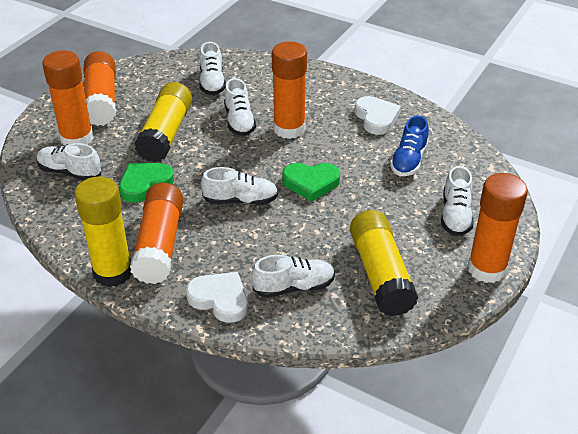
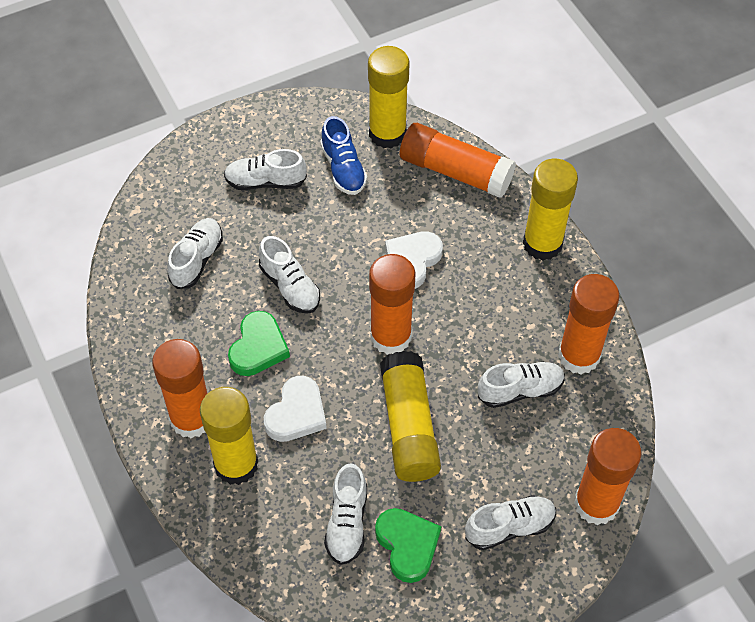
yellow glue stick: [74,176,132,287] [134,82,192,163] [350,210,418,317] = 3 -> [200,387,258,485] [368,46,410,148] [380,351,441,482] [523,158,578,261] = 4

